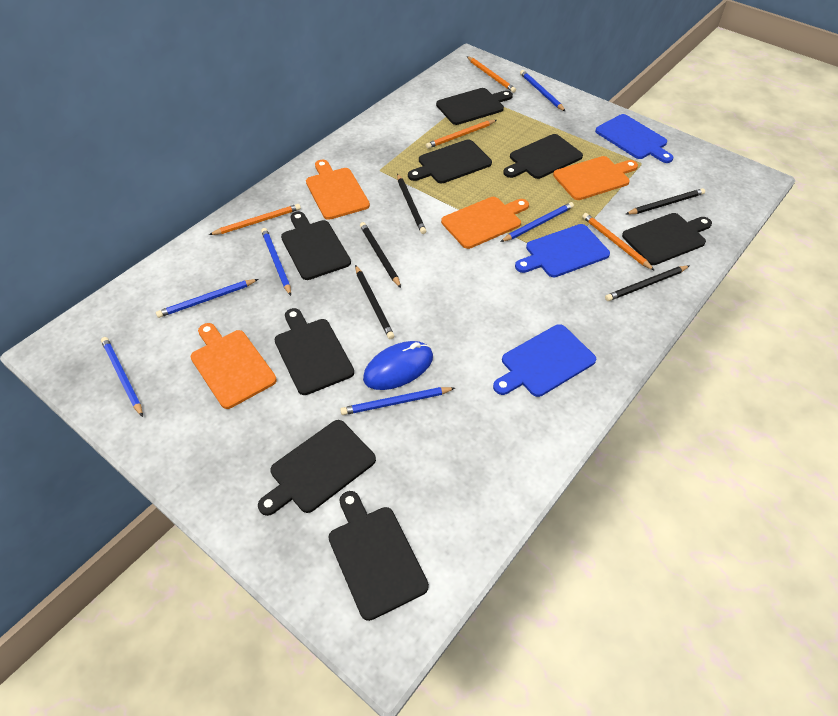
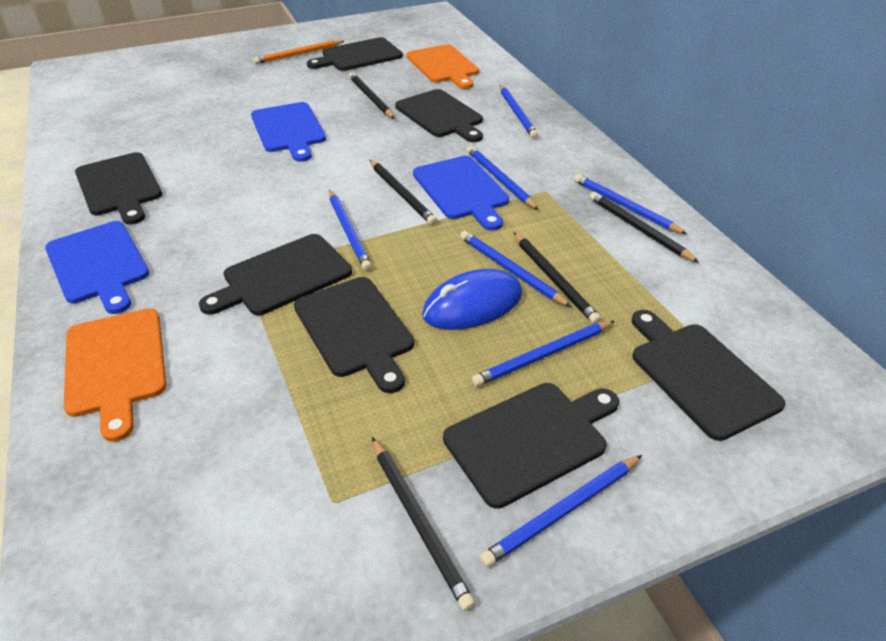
black cutting board: [258,420,376,516] [274,308,354,395] [281,211,351,280] [328,491,429,621] [408,140,492,183] [436,88,513,125] [503,134,583,179] [622,213,712,265] = 8 -> [75,152,162,225] [199,234,352,315] [294,277,414,393] [307,37,403,71] [395,89,483,142] [443,383,619,509] [632,310,786,441] = 7
blue pencil: [101,337,143,417] [156,279,258,318] [261,228,291,296] [340,387,455,415] [500,202,574,242] [520,70,565,111] = 6 -> [329,190,372,271] [460,231,571,307] [467,146,539,210] [472,321,615,386] [480,455,642,567] [500,85,538,138] [574,174,687,234] = 7
orange cutting board: [191,323,277,409] [306,160,370,220] [441,197,529,249] [553,156,638,200] = 4 -> [64,308,166,442] [407,44,479,89] = 2
orange pencil: [209,204,301,235] [426,120,496,149] [467,56,516,93] [582,213,655,271] = 4 -> [253,40,344,64] = 1

